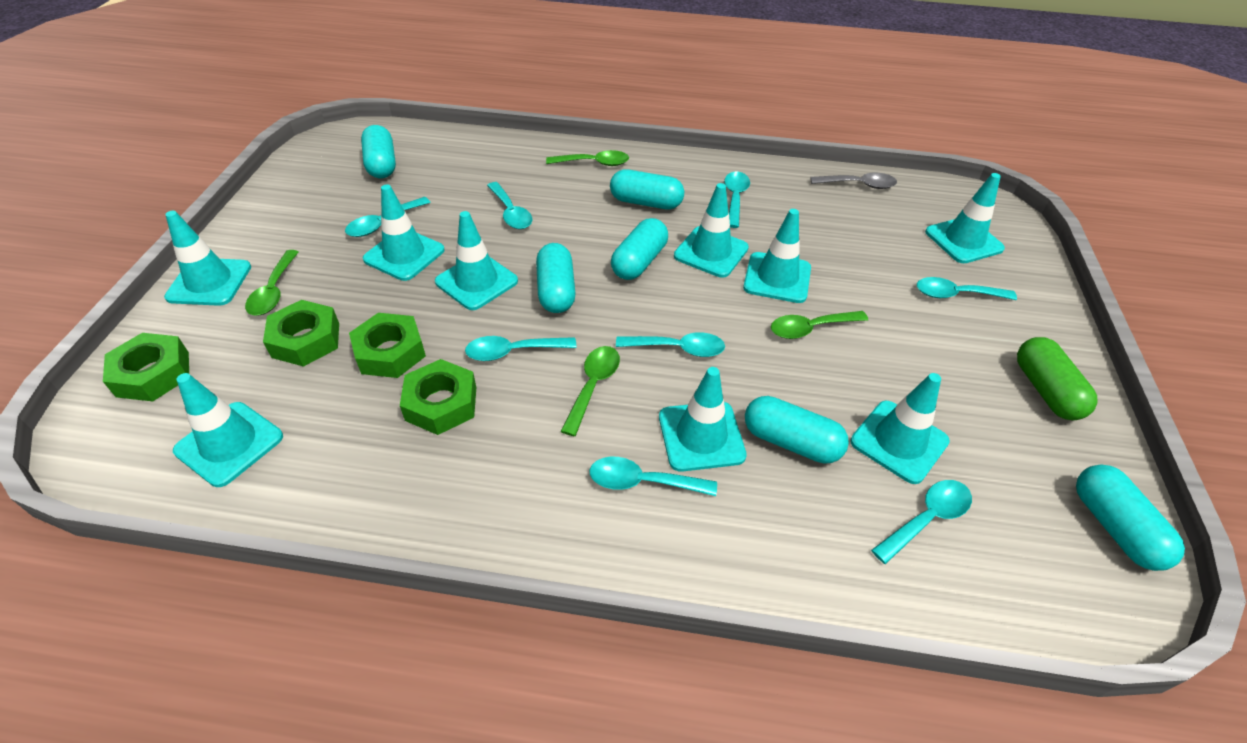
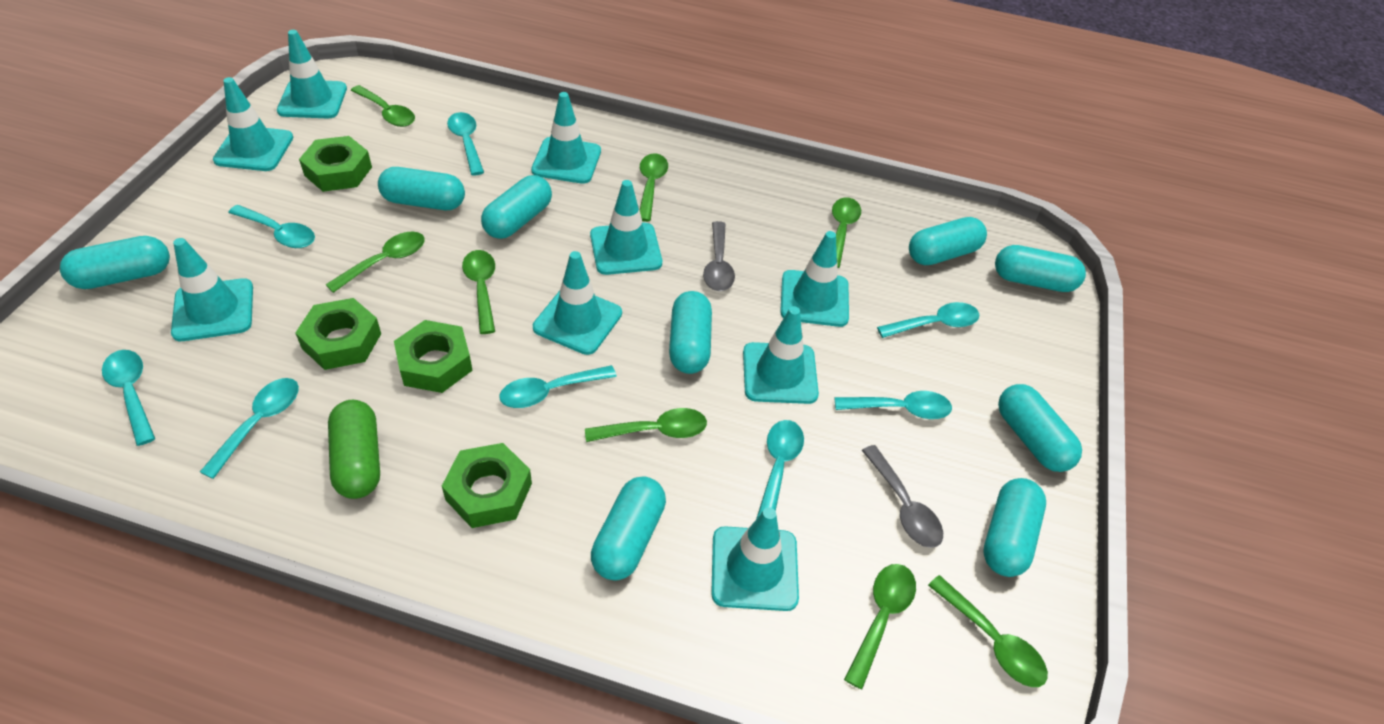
green spoon: [245,250,299,316] [546,150,629,166] [561,346,620,436] [771,311,868,339] = 4 -> [325,232,424,293] [350,85,415,127] [462,250,495,334] [585,408,707,442] [640,154,668,222] [832,197,861,268] [844,564,916,689] [928,575,1048,687] = 8
grey spoon: [810,173,897,189] = 1 -> [703,221,735,291] [862,445,943,548] = 2
turquoise capsule: [361,125,396,178] [536,243,576,313] [610,169,684,209] [611,218,668,280] [745,396,849,464] [1076,465,1185,571] = 6 -> [60,236,170,289] [378,167,465,210] [481,175,552,239] [591,476,666,581] [669,291,712,374] [909,217,987,265] [983,478,1046,577] [995,245,1086,292] [998,384,1082,472] = 9

